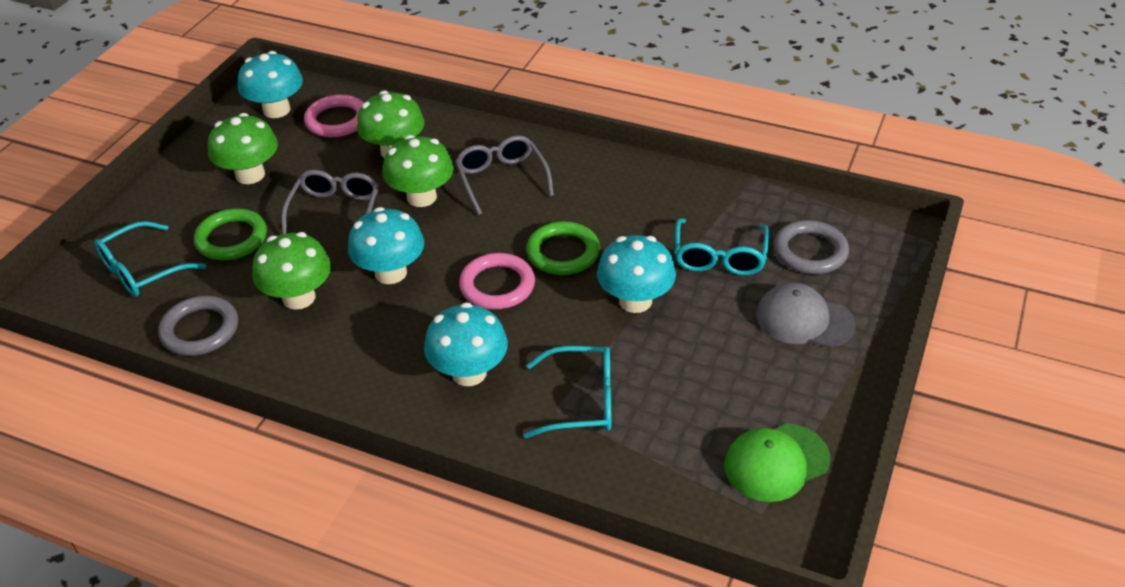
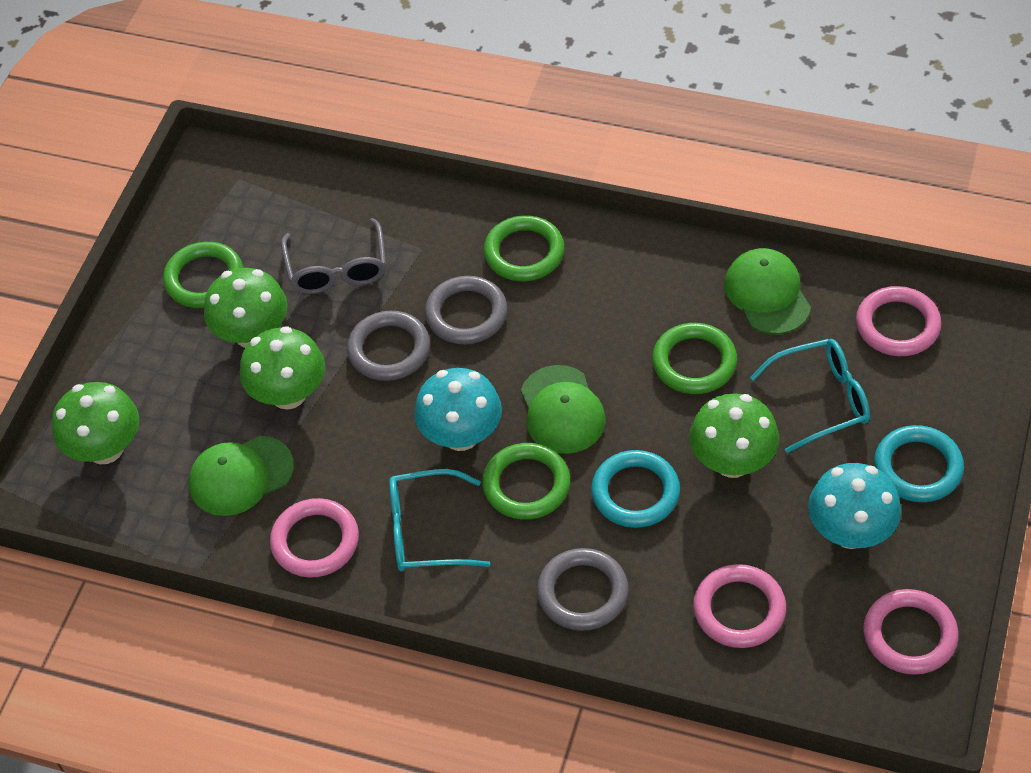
green cap: [724,424,830,502] = 1 -> [189,436,294,516] [521,365,606,454] [724,248,811,334] = 3
green ring: [194,208,267,260] [526,221,600,275] = 2 -> [163,242,243,308] [482,443,570,520] [484,215,565,281] [652,323,737,394] = 4
grey cap: [756,282,856,348] = 1 -> none = 0
grey glasses: [281,170,379,234] [455,135,554,215] = 2 -> [281,218,386,294] = 1
grey ring: [158,296,238,356] [774,220,849,274] = 2 -> [347,311,430,381] [425,276,507,344] [537,548,629,631] = 3
pink ring: [304,95,364,137] [459,253,535,309] = 2 -> [270,498,359,578] [693,564,786,648] [856,286,941,356] [864,589,959,675] = 4
turquoise glasses: [94,221,206,297] [523,346,611,438] [675,219,770,275] = 3 -> [389,469,491,572] [750,339,870,453] = 2
turquoise mushroom: [238,51,303,118] [348,207,424,284] [424,302,508,386] [597,235,676,313] = 4 -> [414,368,502,451] [808,463,901,549] = 2
turquoise ring: none = 0 -> [591,450,680,528] [874,425,964,502] = 2

